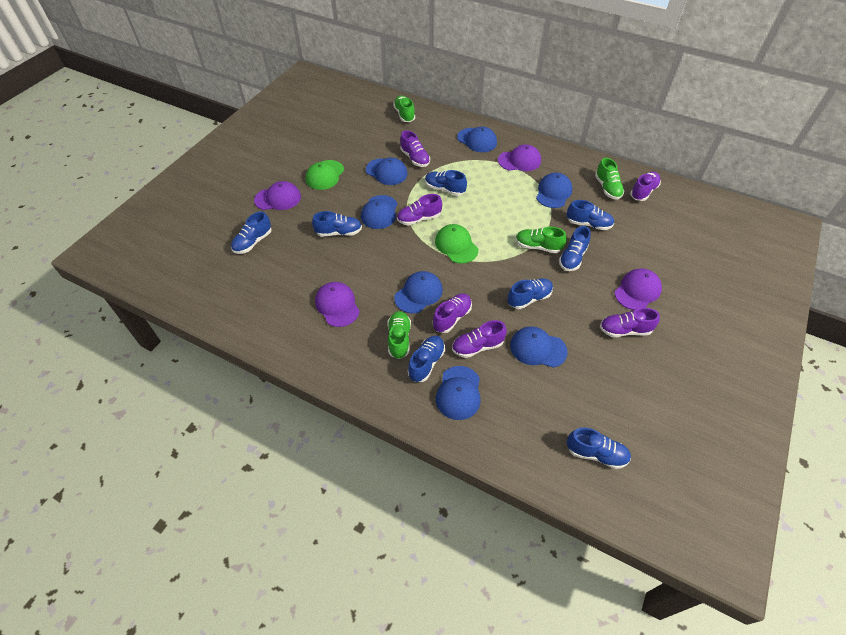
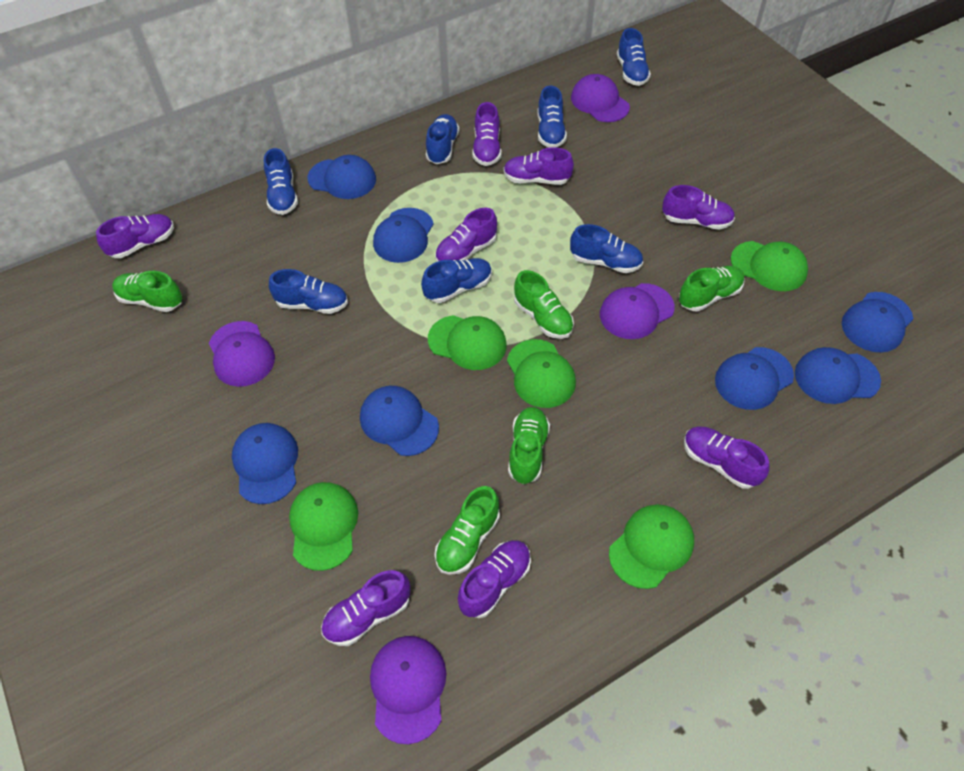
blue shoe: [231,212,272,254] [312,211,362,237] [408,336,445,382] [425,170,467,196] [507,278,553,309] [559,226,591,271] [566,200,614,230] [566,428,631,469] = 8 -> [264,148,298,215] [269,269,348,314] [421,258,492,303] [426,114,459,164] [538,85,567,148] [570,224,643,273] [617,28,651,86] = 7
green cap: [305,160,344,190] [435,224,478,264] = 2 -> [289,482,358,571] [428,315,507,370] [507,339,576,408] [609,504,694,589] [731,241,808,291] = 5
green shoe: [387,311,411,359] [393,95,415,122] [516,227,567,253] [595,158,625,200] = 4 -> [112,271,182,312] [435,486,500,575] [508,407,550,484] [514,270,574,339] [679,266,745,312] = 5
purple shoe: [397,194,442,226] [400,130,430,167] [433,294,472,333] [452,320,507,358] [600,308,660,337] [630,171,661,201] = 6 -> [96,214,174,259] [321,570,411,646] [435,208,497,262] [458,540,531,618] [472,102,501,166] [504,147,574,185] [662,185,735,230] [684,426,770,489] = 8

